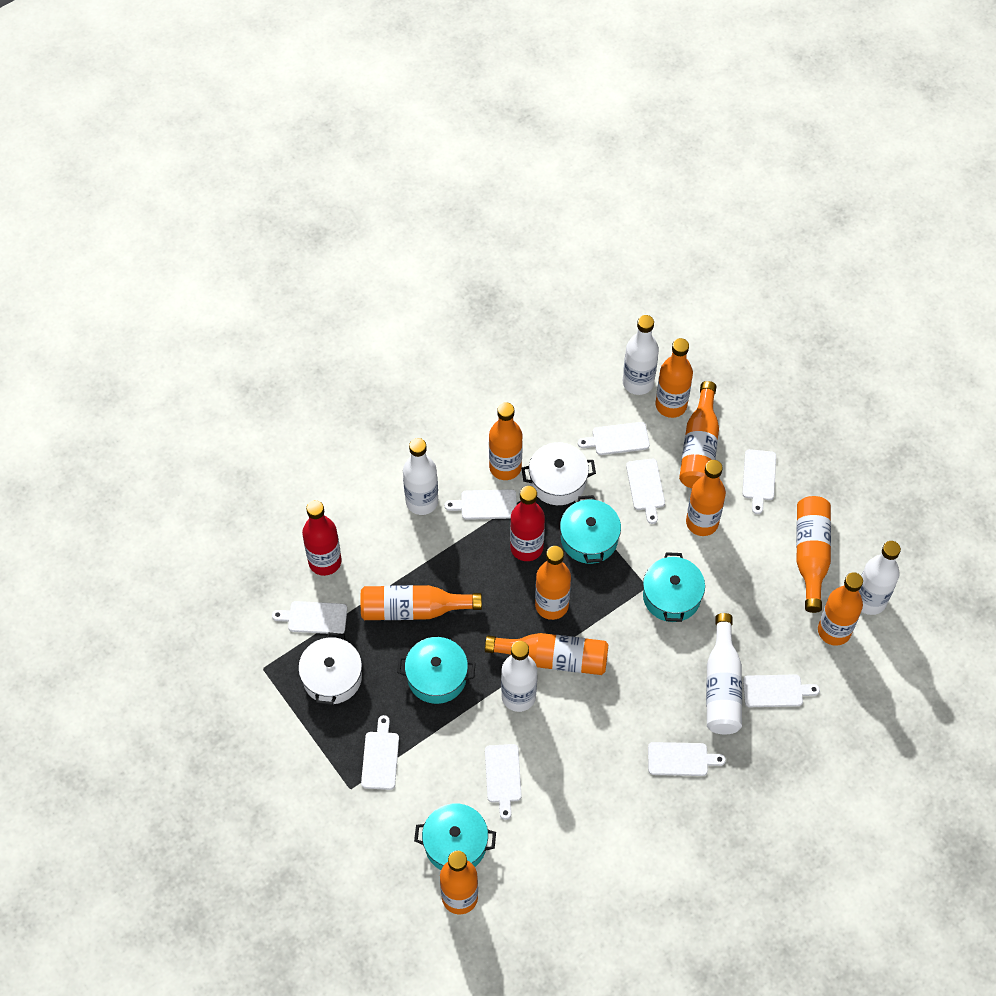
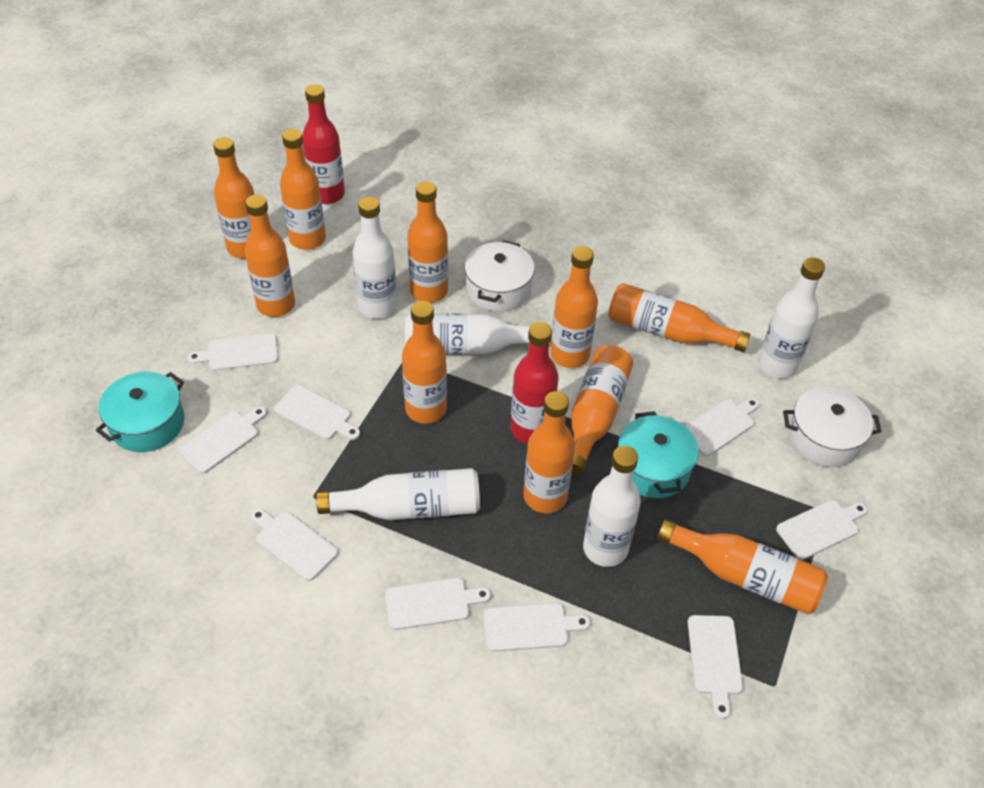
turquoise pot: [397,637,476,704] [414,803,496,870] [560,495,621,564] [643,552,705,622] = 4 -> [96,372,184,452] [618,411,699,498] = 2

